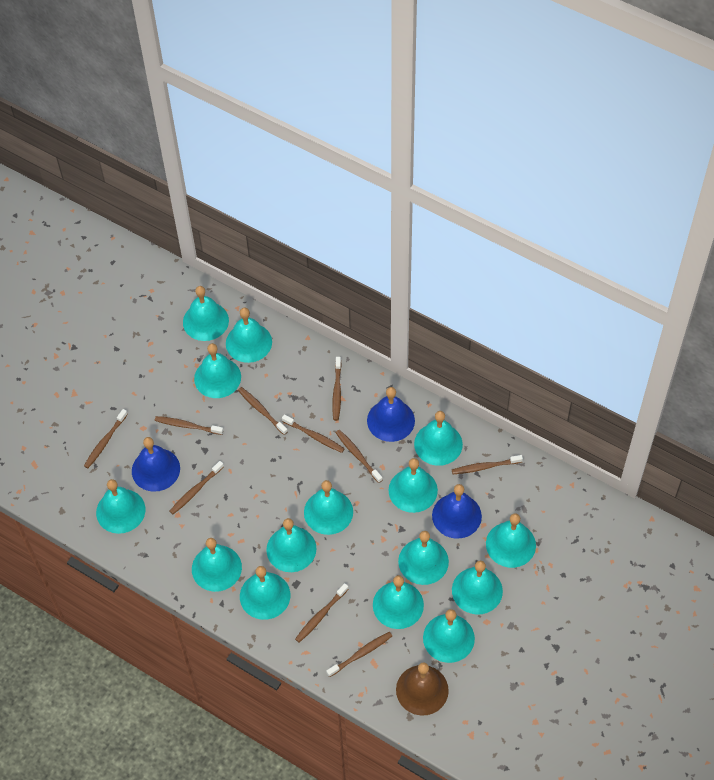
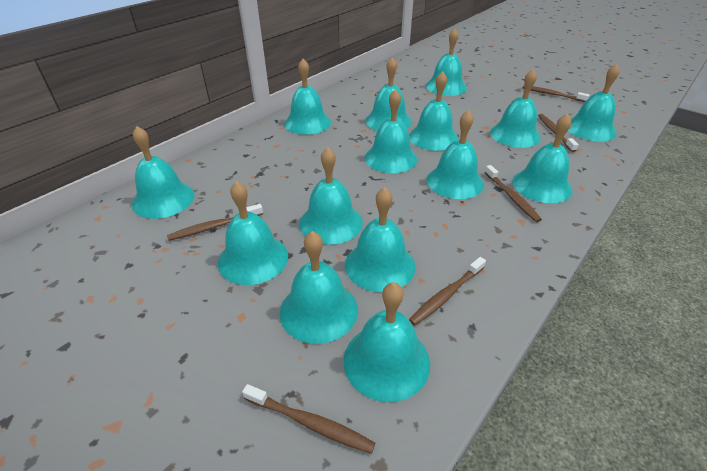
blue bell: [132,437,180,492] [367,387,415,442] [432,484,482,539] = 3 -> none = 0
brown bell: [396,662,449,716] = 1 -> none = 0
brown toothbrush: [84,409,128,468] [155,416,223,435] [169,461,224,514] [238,387,288,435] [282,415,345,453] [295,583,348,643] [326,632,392,677] [332,357,342,421] [336,430,382,483] [452,455,523,474] = 10 -> [167,204,263,241] [242,384,375,454] [409,257,486,326] [485,165,542,222] [523,85,589,102] [538,114,579,152] = 6

